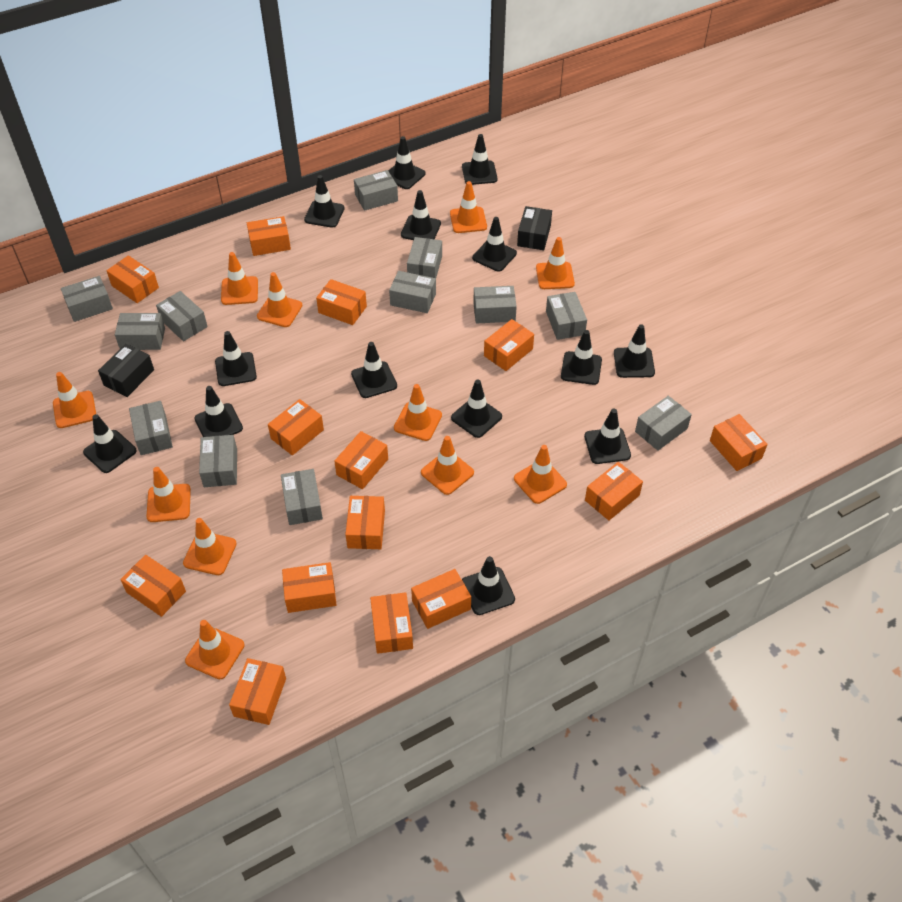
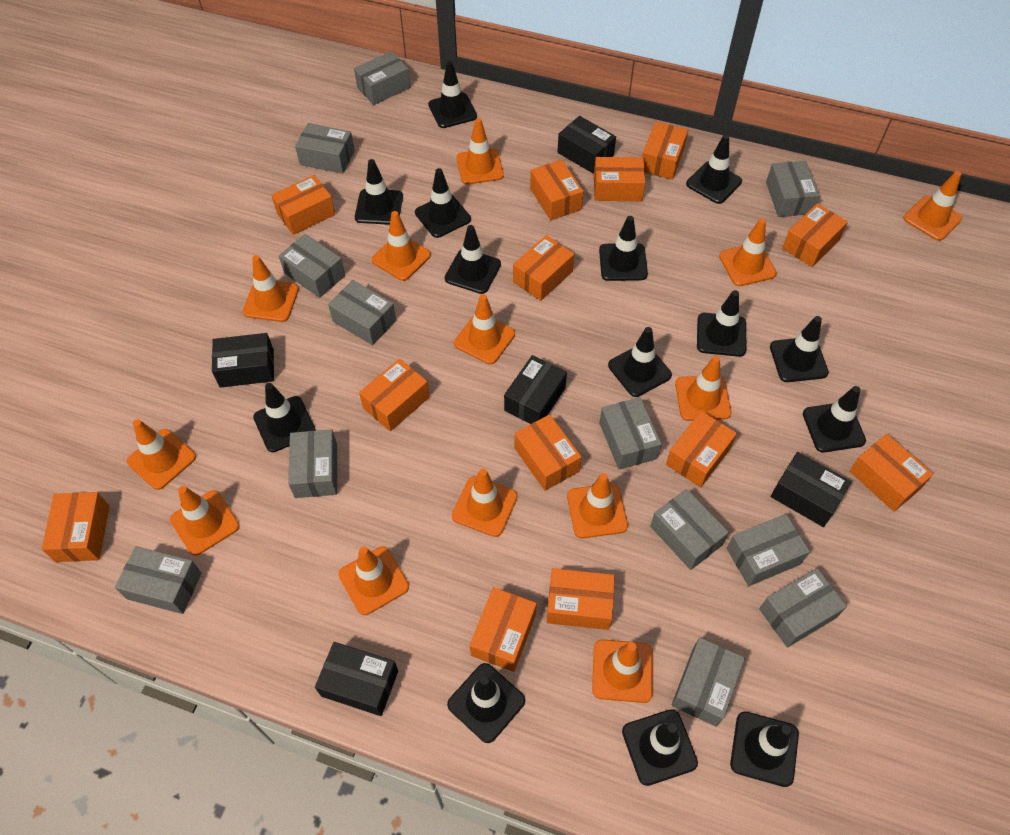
black box: [98,344,154,397] [517,206,552,250] = 2 -> [212,333,274,388] [315,642,398,716] [504,355,567,424] [557,116,616,174] [770,452,851,527] = 5
orange box: [106,255,159,303] [120,555,186,617] [229,658,286,725] [247,216,291,256] [268,399,324,455] [282,562,337,613] [316,279,367,325] [334,431,388,489] [345,496,385,549] [370,592,413,654] [411,569,471,629] [484,319,534,371] [585,462,643,521] [710,414,768,471] = 14 -> [42,492,110,562] [271,175,335,235] [359,359,430,431] [470,587,537,672] [513,235,575,301] [515,414,582,491] [530,160,583,220] [547,568,615,630] [594,157,645,201] [642,122,688,180] [666,411,737,487] [782,203,848,267] [849,434,933,512] = 13
orange traffic cone: [53,372,96,428] [147,467,191,522] [183,518,237,575] [185,620,244,680] [221,252,258,305] [257,272,303,327] [394,384,442,441] [421,436,474,495] [450,181,487,233] [514,445,567,504] [536,237,575,289] = 11 -> [127,419,196,490] [170,486,239,556] [243,255,299,322] [338,546,409,615] [372,211,431,281] [452,469,517,537] [454,294,515,364] [456,118,504,185] [567,473,628,539] [592,639,653,703] [675,356,732,421] [719,218,777,286] [903,171,962,241] = 13

